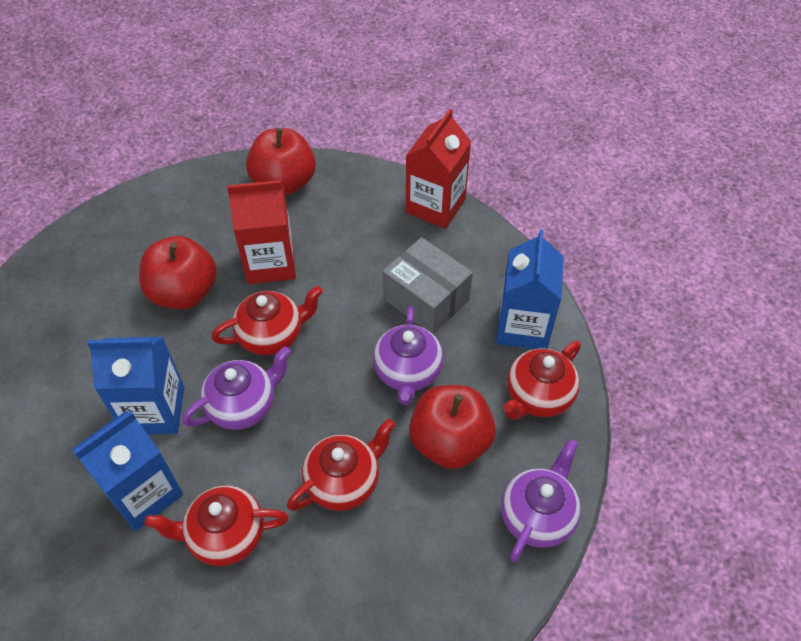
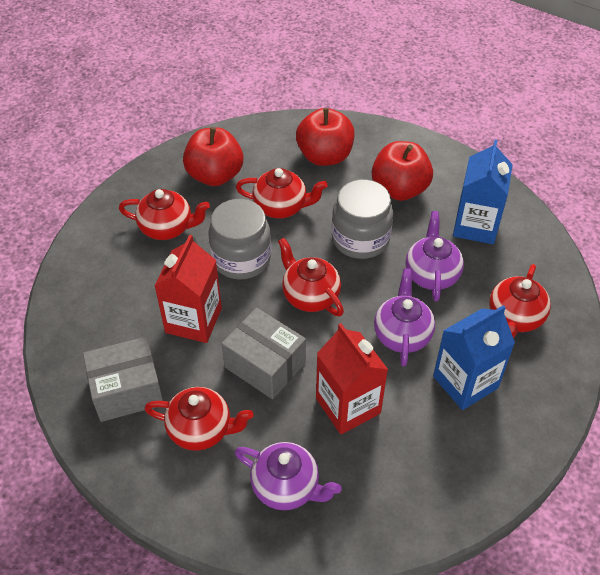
blue carton: [71,411,183,532] [87,337,184,435] [496,230,564,349] = 3 -> [433,305,515,410] [453,140,513,244] = 2
grey box: [382,237,473,334] = 1 -> [83,337,163,422] [221,308,306,399] = 2
grey jar: none = 0 -> [209,199,271,280] [331,179,393,259] = 2
red teapot: [144,485,289,566] [211,286,323,355] [287,419,396,511] [503,341,581,420] = 4 -> [119,189,210,240] [144,387,253,451] [236,168,328,218] [278,238,344,316] [489,264,551,338] = 5

